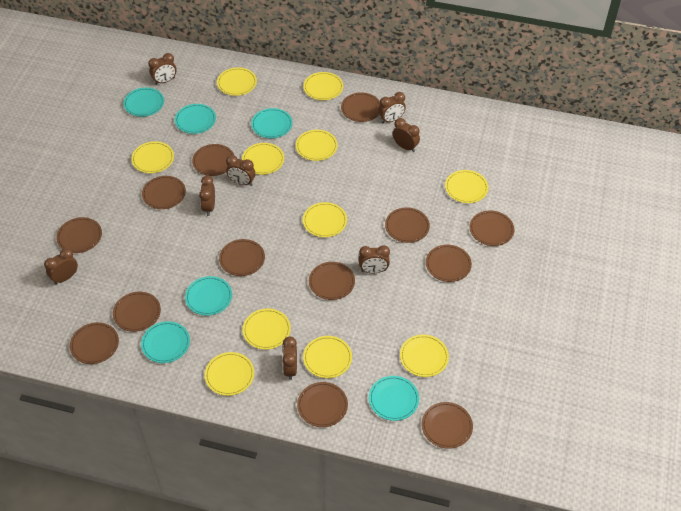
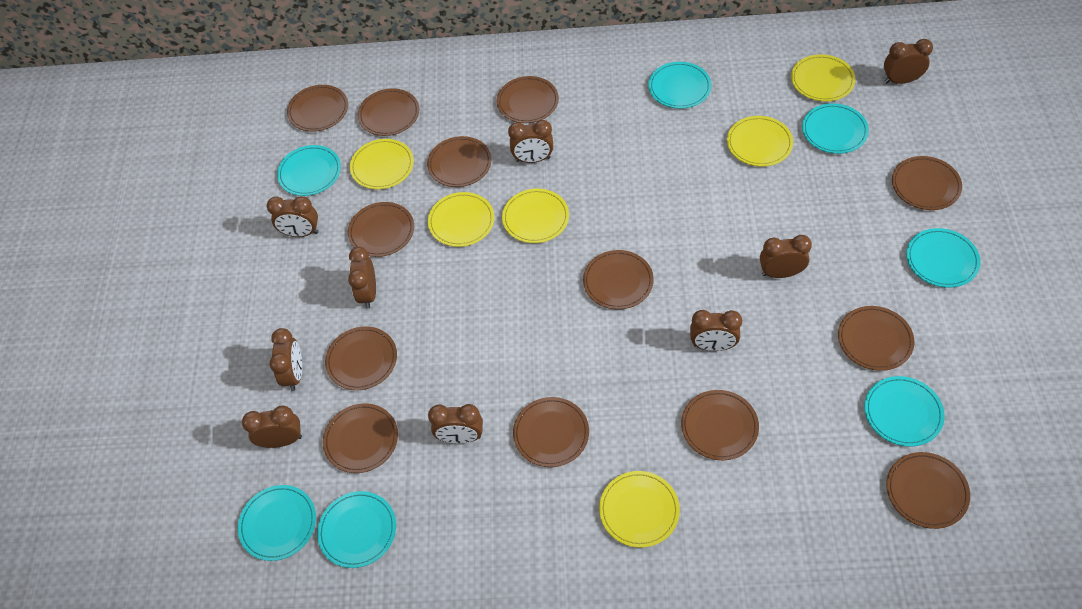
brown clock: [44,248,78,285] [148,53,177,85] [199,176,215,216] [226,155,255,186] [282,337,297,380] [359,245,390,273] [378,92,406,123] [393,118,420,152] = 8 -> [242,406,302,448] [267,196,319,237] [269,328,302,391] [348,247,376,309] [428,404,483,444] [508,120,553,163] [690,310,742,351] [760,235,812,278] [884,39,933,84] = 9
turquoise plate: [123,87,164,117] [141,321,190,363] [175,104,216,134] [185,276,232,316] [251,108,293,138] [369,376,419,421] = 6 -> [238,485,316,561] [277,145,341,196] [317,491,396,568] [649,62,711,109] [802,103,869,154] [864,376,945,447] [906,228,980,288] = 7
yellow plate: [131,141,174,173] [205,352,254,396] [217,67,257,96] [242,143,284,175] [243,309,291,350] [296,130,338,161] [303,72,343,100] [303,202,347,237] [303,336,352,378] [400,335,449,377] [445,170,489,203] = 11 -> [350,139,414,189] [428,192,494,247] [502,189,569,243] [599,471,680,548] [727,116,793,166] [791,54,856,101] = 6

